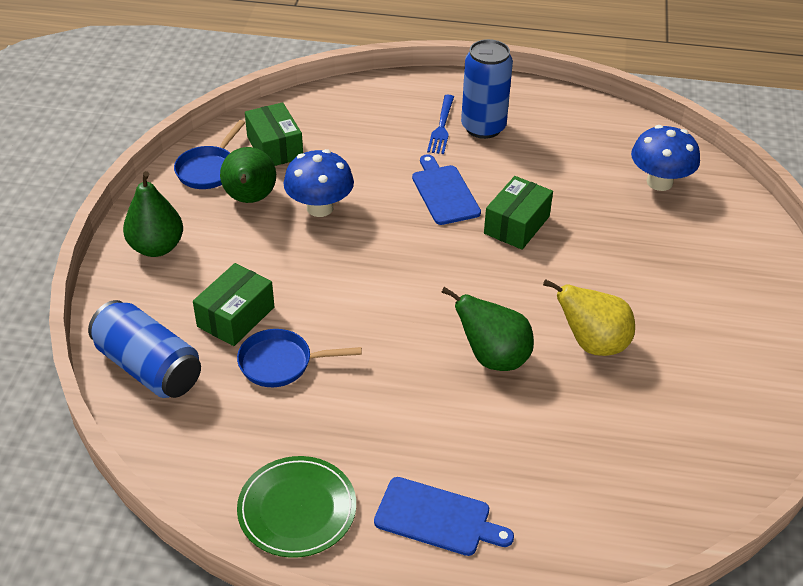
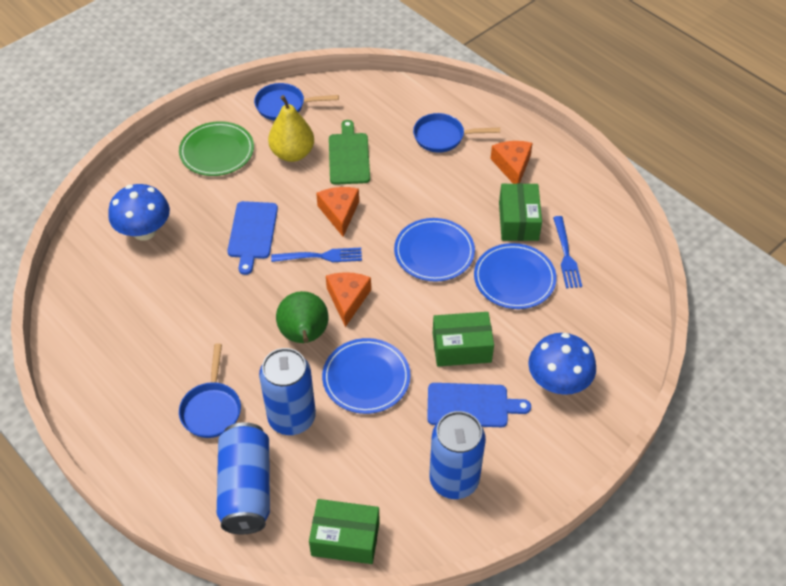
blue can: [88,300,201,398] [461,39,513,139] = 2 -> [217,422,270,534] [259,348,316,435] [429,411,486,499] = 3
blue fork: [427,95,454,154] = 1 -> [271,248,362,262] [553,216,582,288] = 2
blue pan: [174,120,245,189] [237,329,362,387] = 2 -> [179,343,241,438] [254,83,339,121] [413,113,500,153] = 3
blue plate: none = 0 -> [322,338,410,414] [394,218,475,282] [474,243,557,309] = 3
green cutting board: none = 0 -> [329,120,370,185] = 1
green pear: [123,171,183,257] [220,147,276,203] [441,287,534,371] = 3 -> [276,291,328,343] = 1
orange cheese: none = 0 -> [316,187,359,237] [326,272,371,327] [491,141,533,184] = 3

